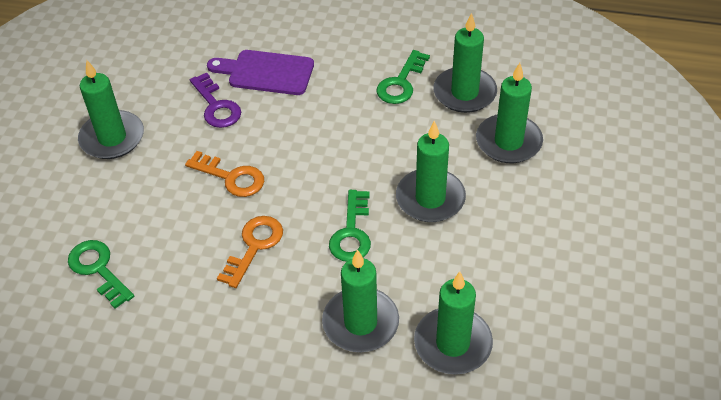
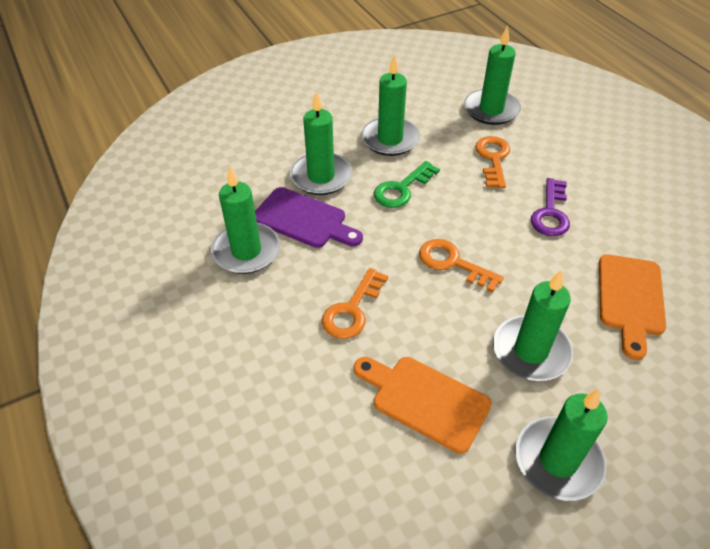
green key: [68,240,134,309] [329,190,371,262] [377,50,430,104] = 3 -> [374,161,440,208] = 1
orange cutting board: none = 0 -> [354,357,491,454] [599,254,666,360] = 2
orange key: [185,151,264,197] [217,216,283,288] = 2 -> [322,268,388,339] [419,239,504,293] [475,136,510,188] = 3

